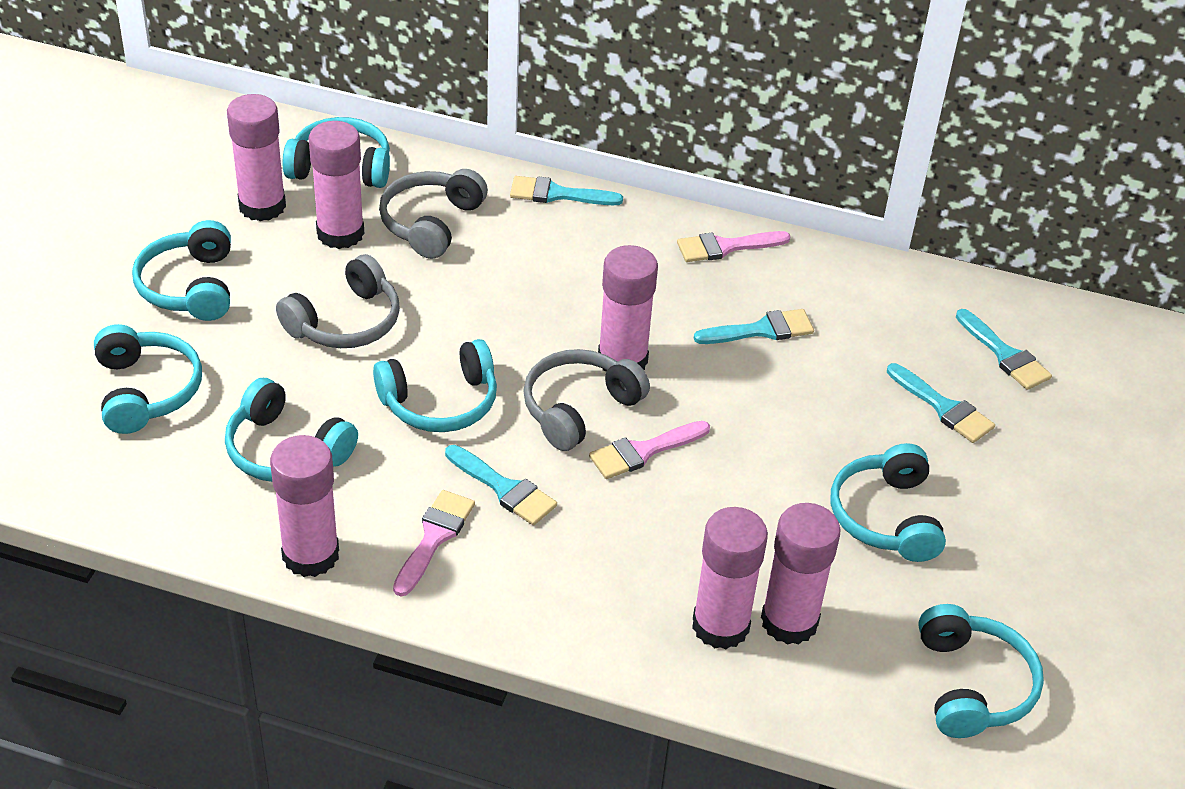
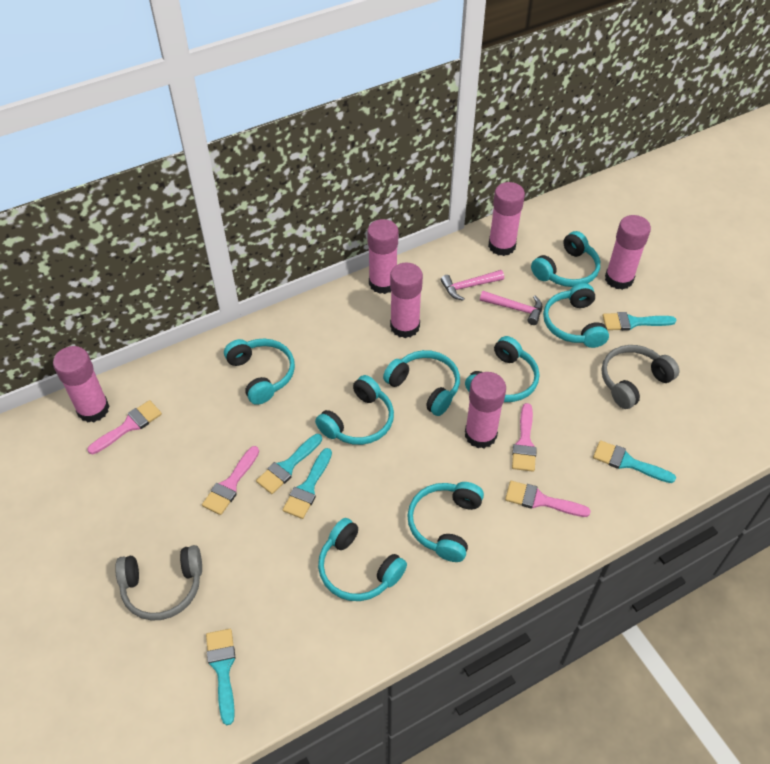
grey headphones: [276,254,400,348] [379,169,488,259] [523,349,650,451] = 3 -> [115,545,202,621] [601,345,679,409] = 2
pink brush: [393,490,475,596] [589,421,710,479] [677,231,791,262] = 3 -> [87,400,162,454] [202,446,259,515] [505,481,591,517] [512,403,537,472] = 4
pink hammer: none = 0 -> [441,270,504,301] [480,291,542,325] = 2
turquoise headphones: [94,324,202,434] [132,220,231,321] [225,378,358,482] [282,117,390,188] [373,339,497,432] [831,443,946,562] [918,604,1044,738] = 7 -> [224,339,295,405] [315,375,394,445] [318,518,407,601] [383,350,460,416] [407,482,484,562] [465,336,539,402] [531,231,600,287] [543,283,609,348] = 8

